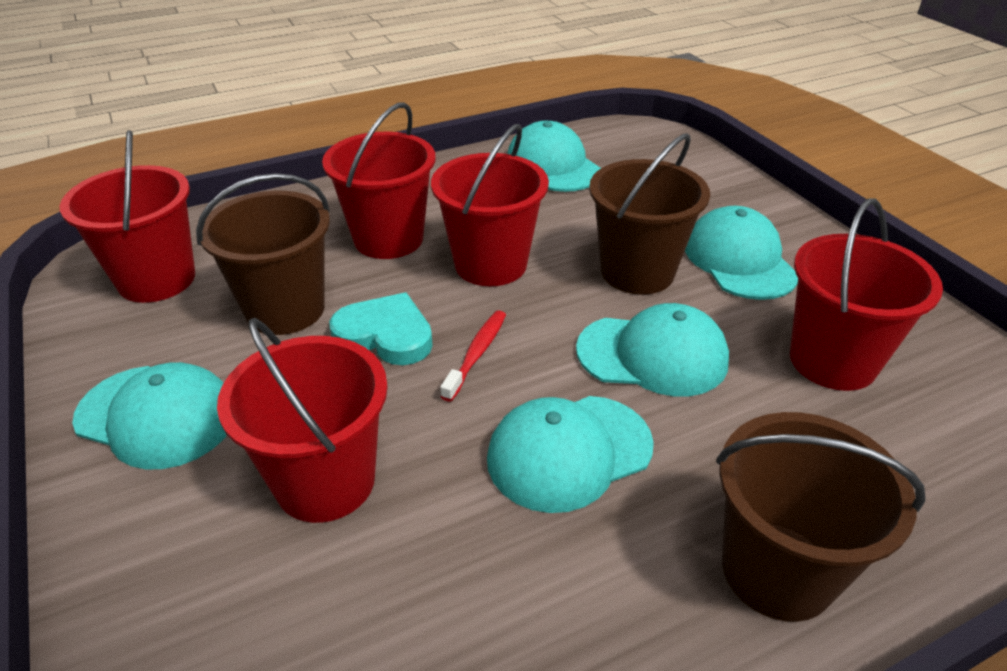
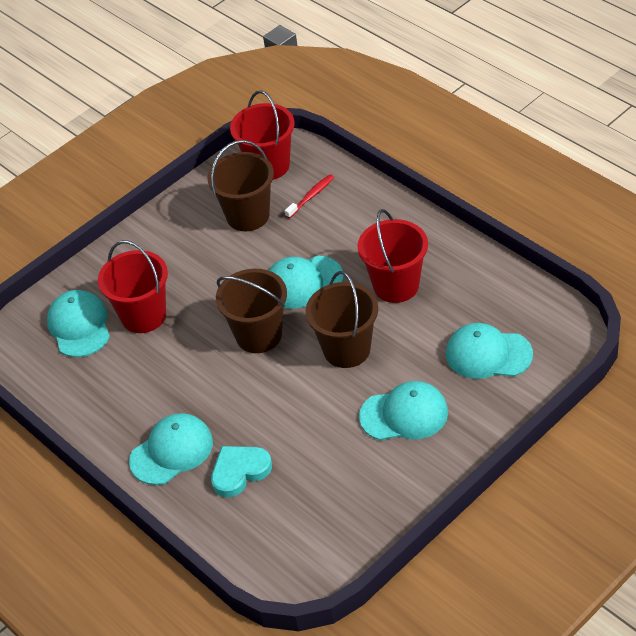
red bucket: [60,130,195,303] [217,318,388,523] [322,103,435,259] [431,124,549,286] [790,199,943,391] = 5 -> [98,240,168,333] [230,90,295,180] [357,209,428,303] = 3

